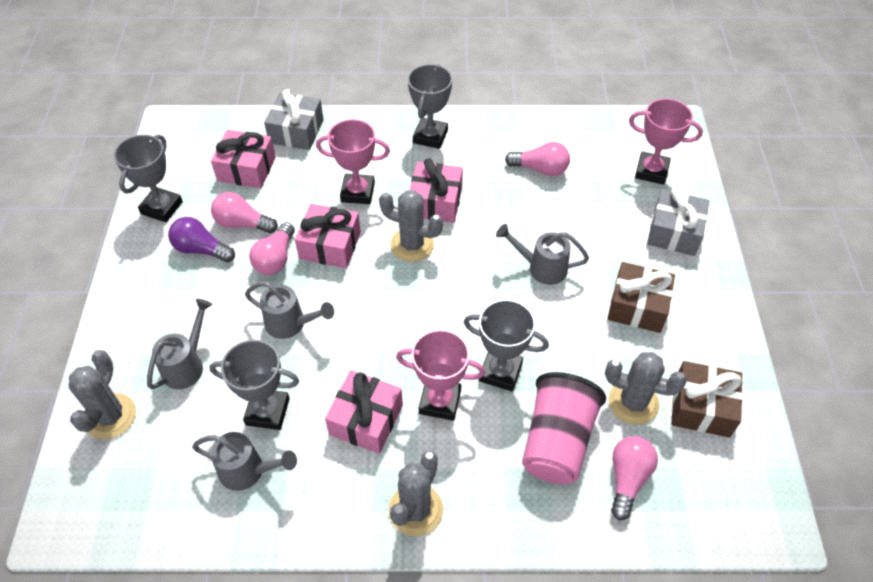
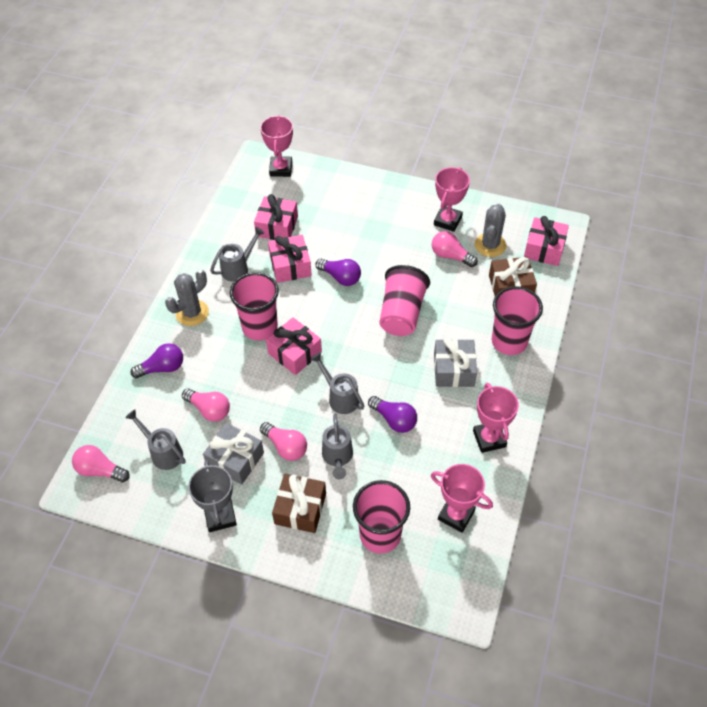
grey cactus: [69,350,136,439] [379,190,443,262] [389,451,443,536] [605,352,687,425] = 4 -> [165,270,209,326] [475,204,506,257] = 2
grey trophy: [114,135,183,223] [209,340,299,430] [408,64,452,149] [464,299,549,391] = 4 -> [188,460,237,532] = 1
pink cup: [522,372,606,484] = 1 -> [230,272,279,340] [353,480,410,553] [379,265,430,336] [492,286,543,355] = 4
pink trophy: [316,119,390,204] [396,329,485,421] [629,99,703,185] = 3 -> [260,115,293,177] [431,464,493,533] [434,167,470,232] [473,383,519,453] = 4
purple light bulb: [168,217,235,262] = 1 -> [131,343,183,378] [315,259,361,286] [368,396,417,433] = 3

